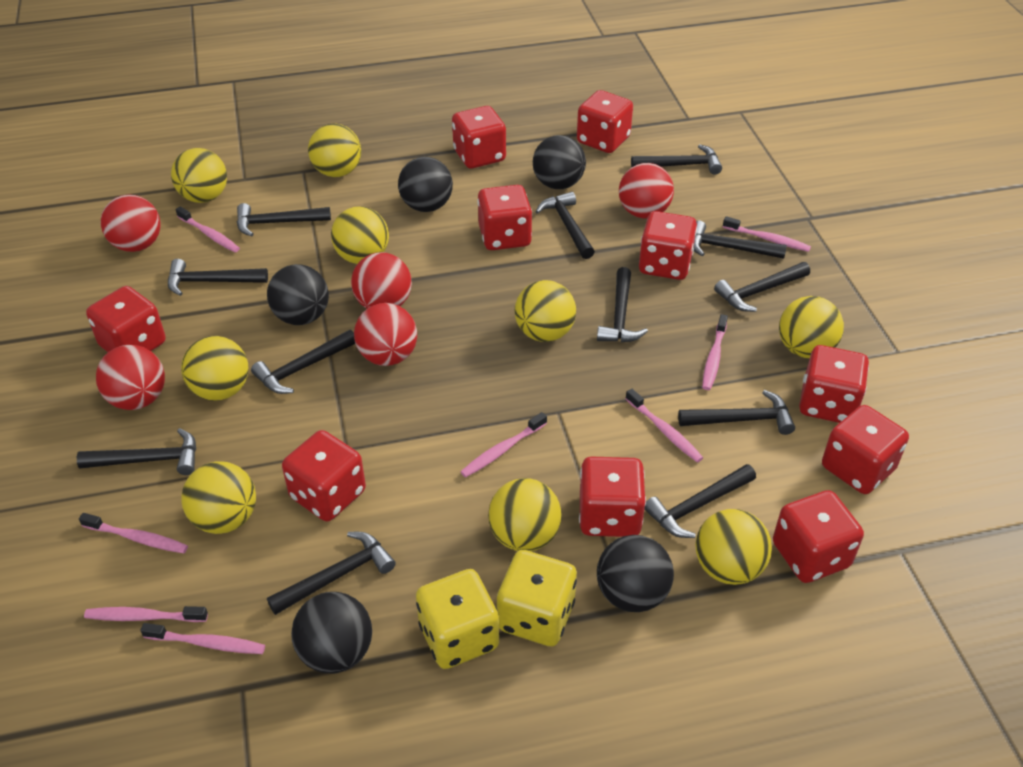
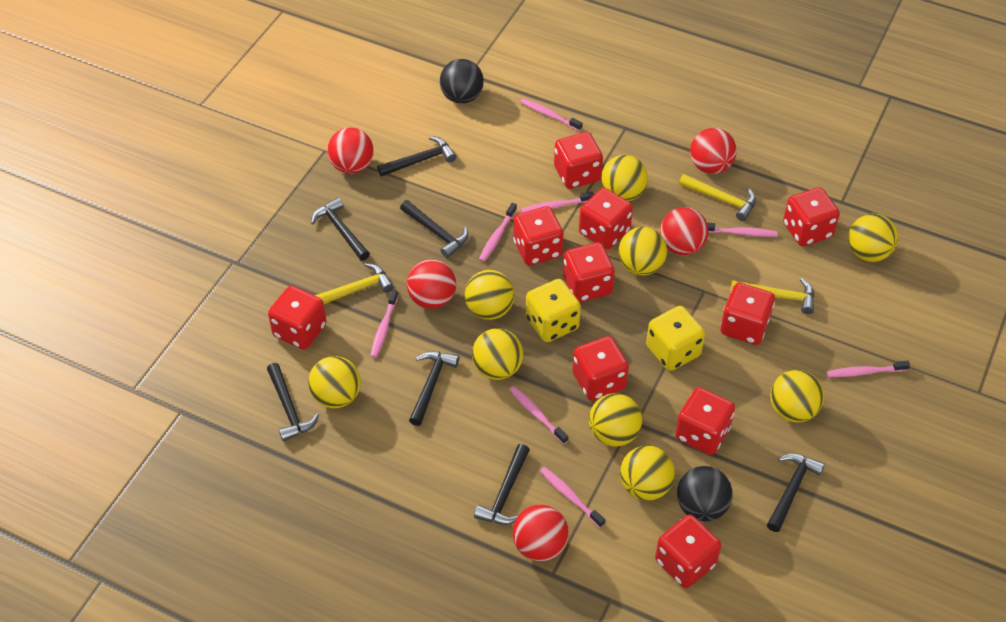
black ball: [267,264,329,325] [291,592,372,673] [398,157,453,212] [533,135,586,189] [597,535,674,612] = 5 -> [440,59,484,104] [677,466,733,522] = 2
black hammer: [77,428,196,475] [168,259,268,296] [237,203,331,236] [251,330,355,394] [267,532,396,615] [536,192,595,259] [597,267,648,342] [631,144,722,175] [644,464,756,538] [678,390,795,435] [694,220,787,259] [714,262,810,312] = 12 -> [267,363,319,441] [311,197,370,261] [377,136,456,177] [400,200,468,258] [409,351,459,426] [474,444,530,525] [767,453,825,532] = 7
yellow hammer: none = 0 -> [315,263,394,304] [679,174,756,221] [730,278,815,314] = 3

